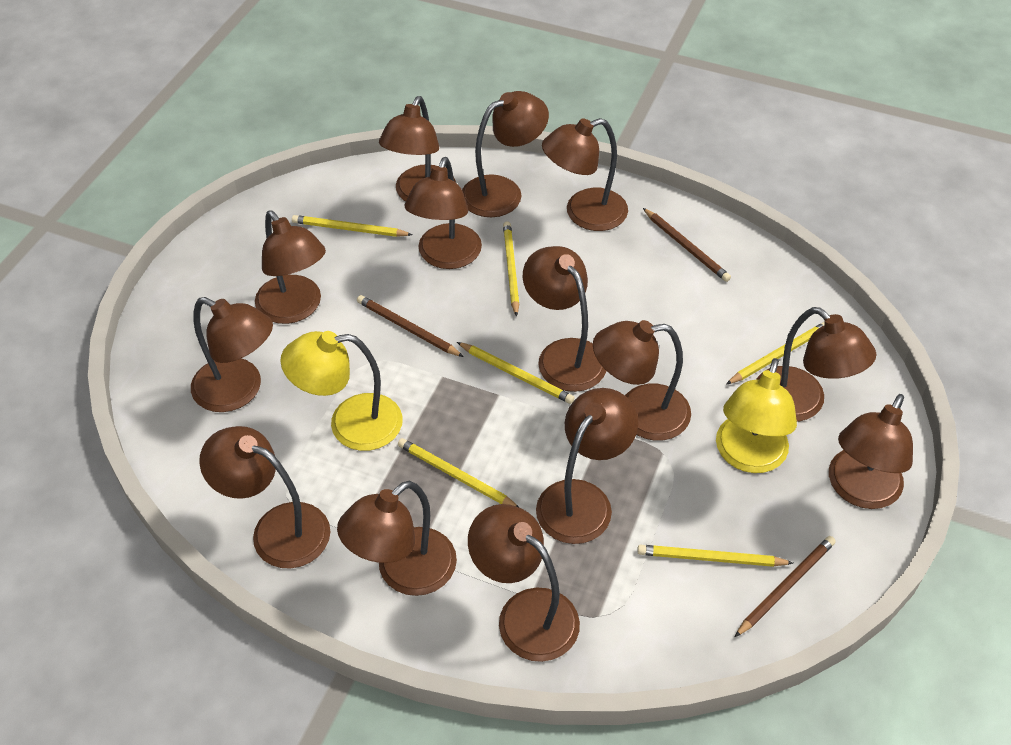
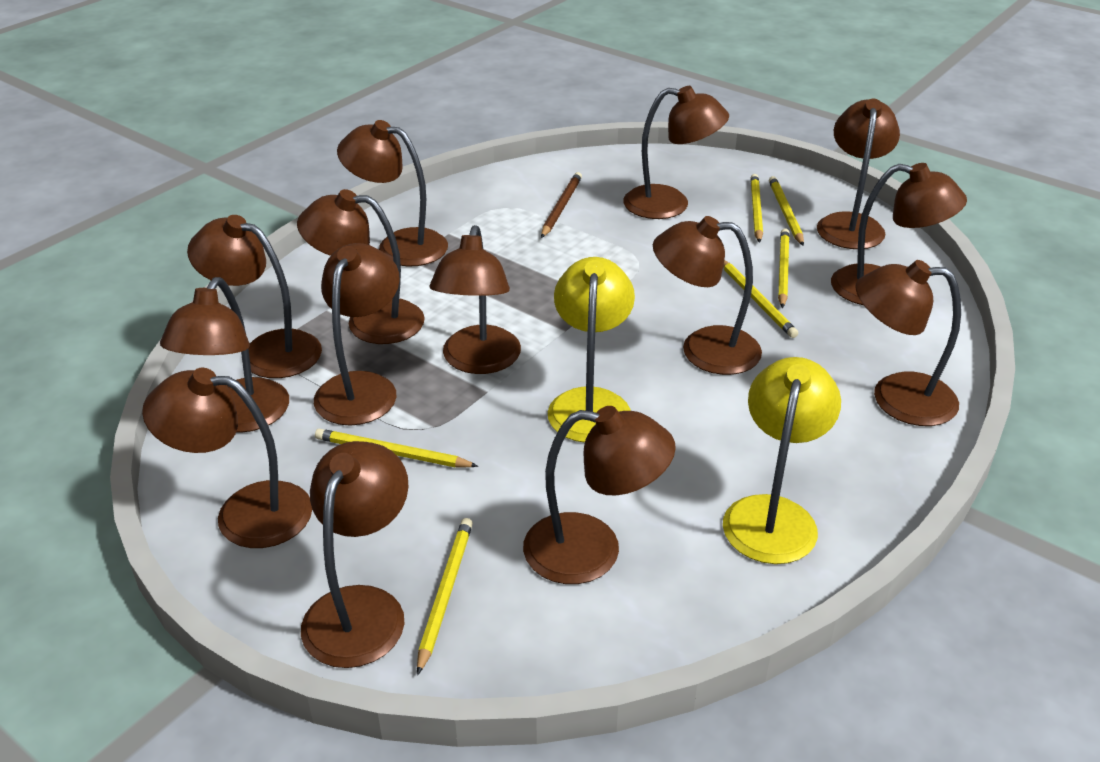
brown pencil: [357,295,464,357] [643,208,731,282] [735,536,836,637] = 3 -> [541,172,582,238] = 1

